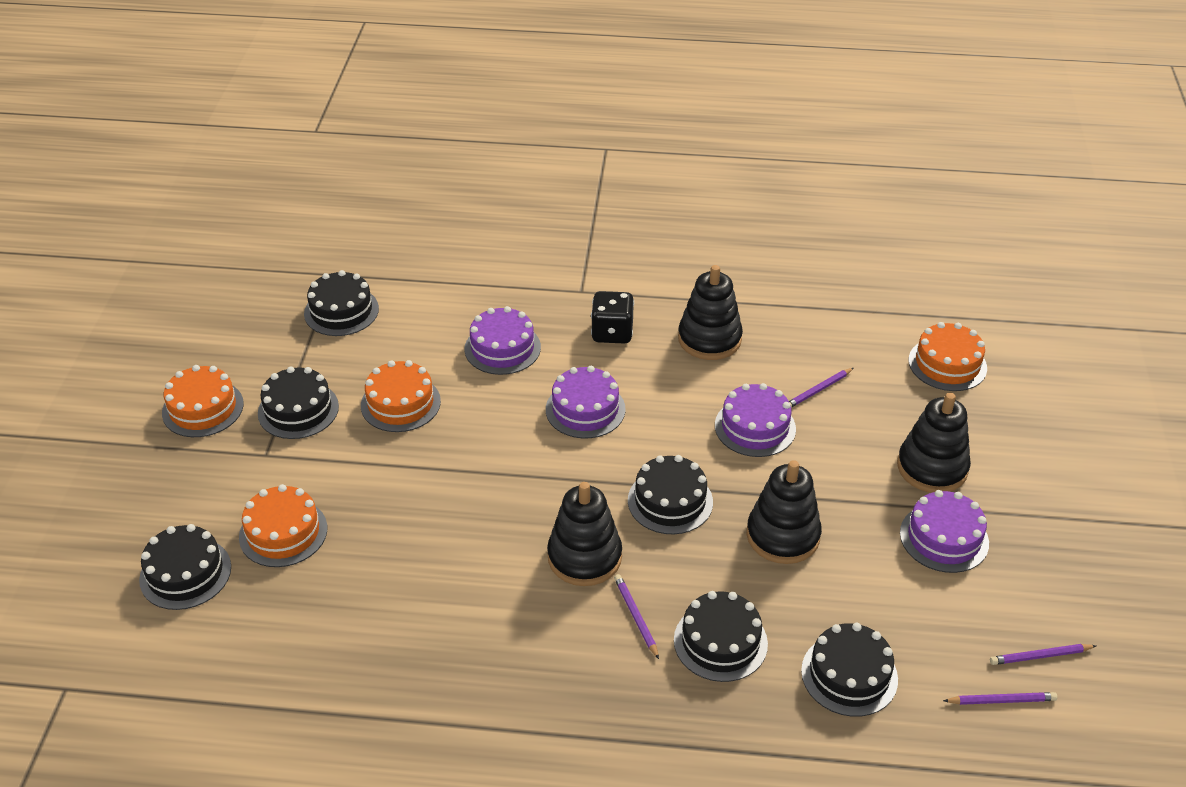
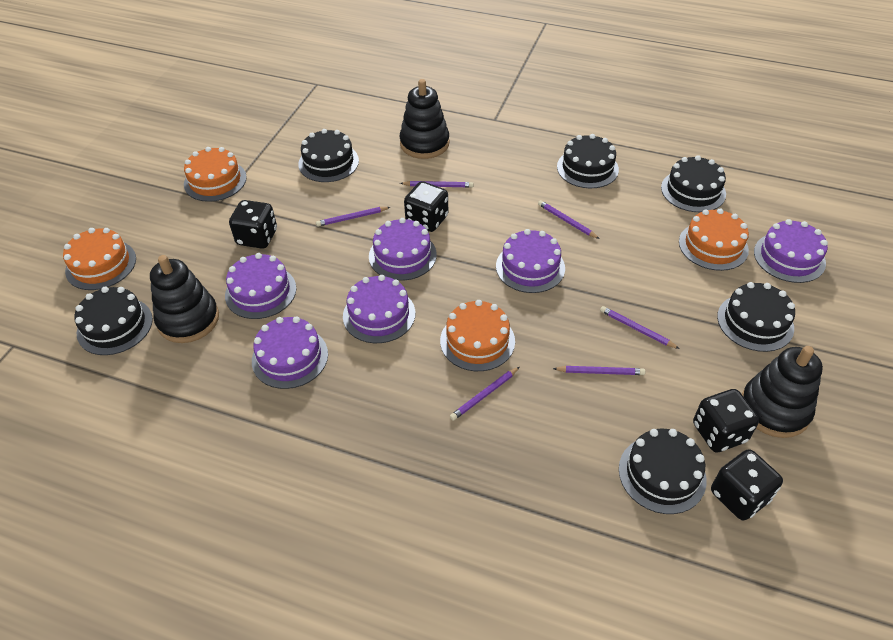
black dice: [591,291,634,344] = 1 -> [229,200,277,249] [404,181,448,232] [693,389,759,452] [711,449,783,521] = 4
black stacking toy: [547,482,622,586] [678,265,743,360] [747,460,822,564] [897,392,971,493] = 4 -> [150,255,219,343] [400,79,450,159] [742,346,823,438] = 3
purple cake: [464,306,541,375] [546,366,626,438] [715,383,796,457] [900,490,989,573] = 4 -> [225,253,296,319] [252,316,328,389] [343,275,415,343] [369,218,437,281] [496,229,565,293] [754,219,828,283] = 6
purple pencil: [614,574,659,659] [789,368,853,407] [943,692,1057,705] [990,644,1096,665] = 4 -> [316,207,390,227] [400,181,473,188] [450,367,519,421] [538,200,600,239] [553,366,645,375] [600,306,680,349] = 6

